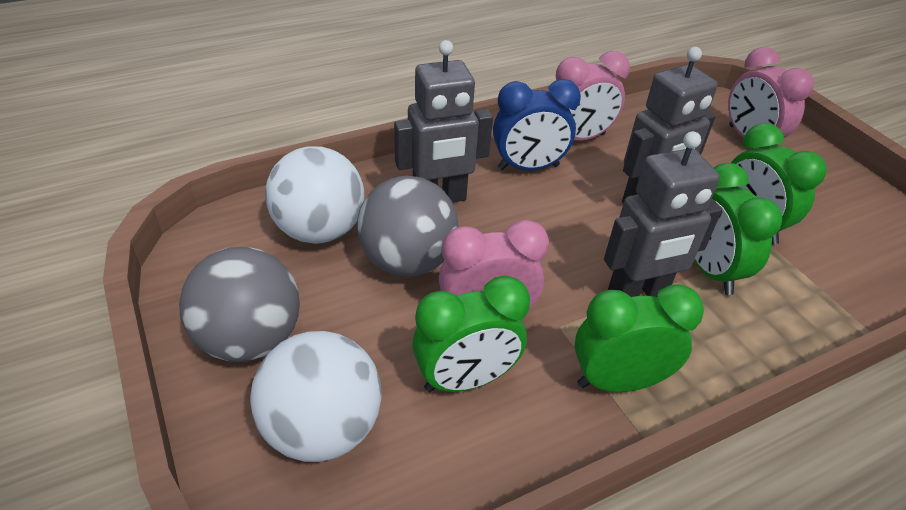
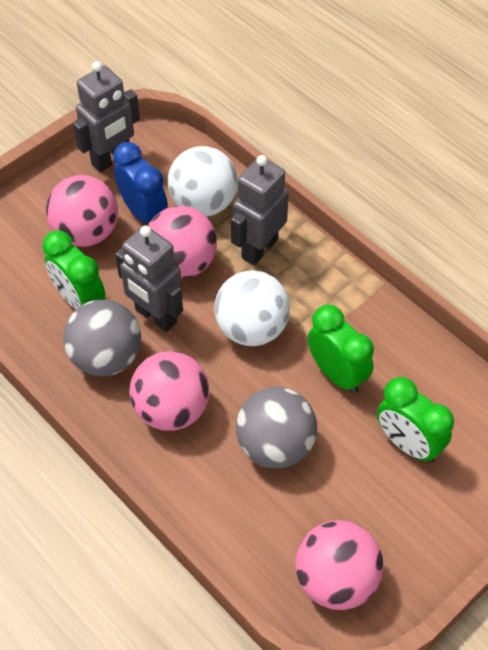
green clock: [412,276,530,392] [574,284,704,392] [694,163,782,295] [731,123,827,245] = 4 -> [42,231,105,309] [308,305,374,394] [377,377,454,463] = 3
pink ball: none = 0 -> [46,175,118,247] [129,351,209,431] [148,206,217,279] [295,520,383,610] = 4
pink clock: [439,220,549,309] [556,51,630,141] [728,47,814,138] = 3 -> none = 0

